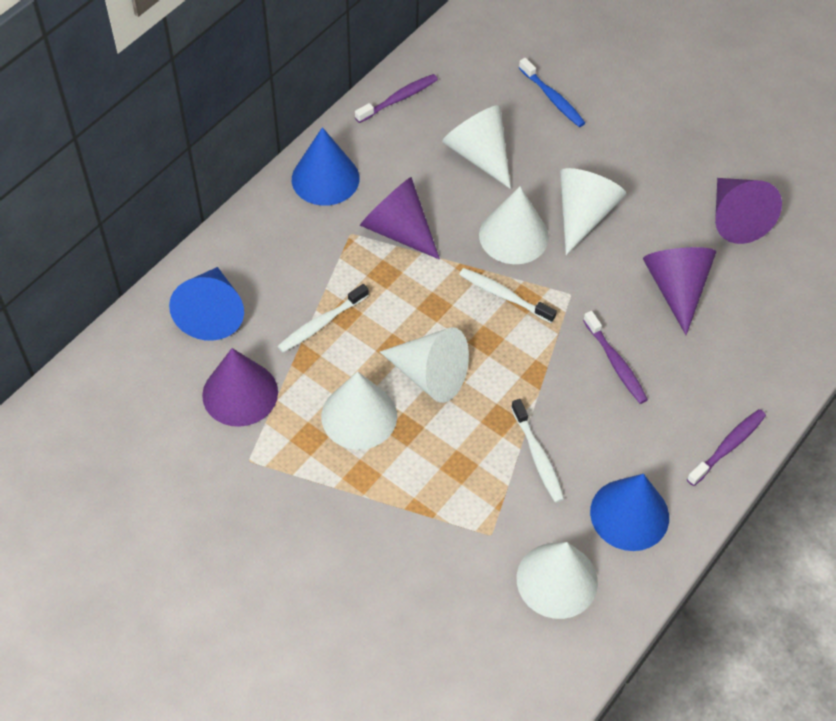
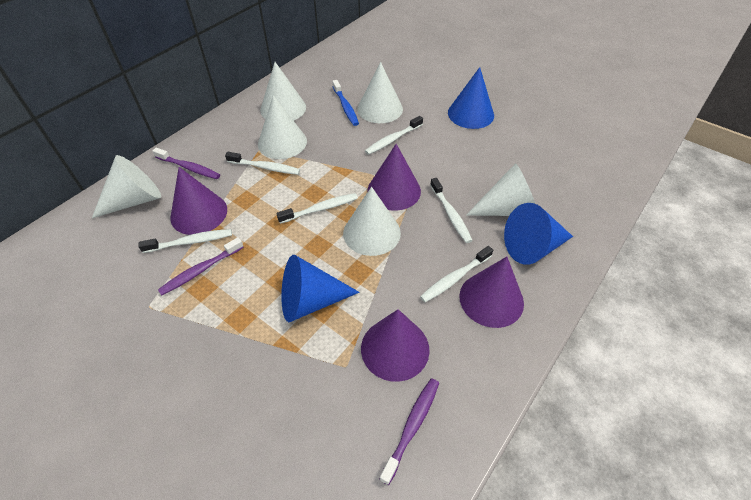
white toothbrush: [278,284,369,353] [459,268,557,323] [511,399,564,503] = 3 -> [138,229,232,253] [225,152,300,175] [276,193,358,224] [365,116,423,155] [420,246,493,302] [430,178,473,243] = 6

